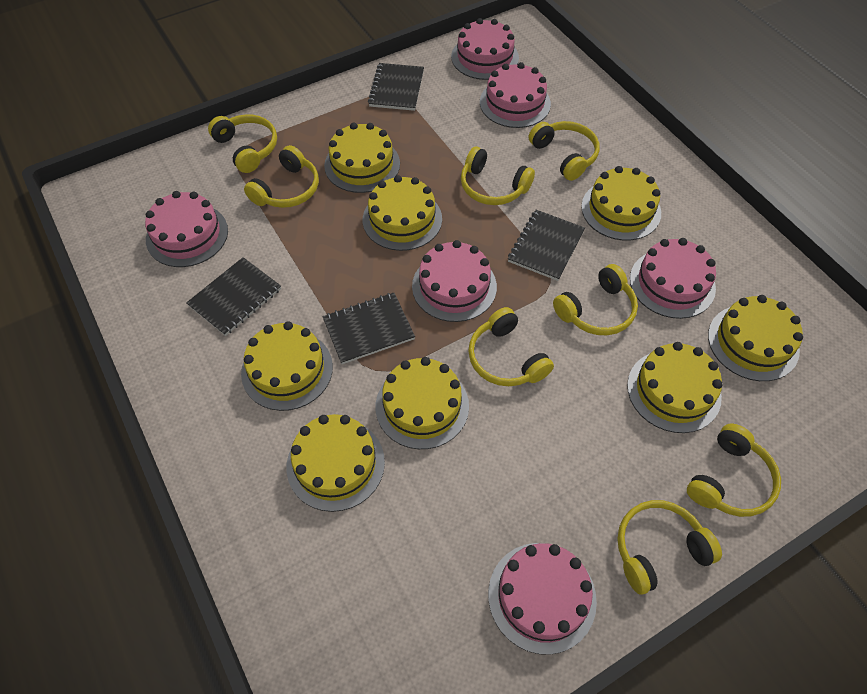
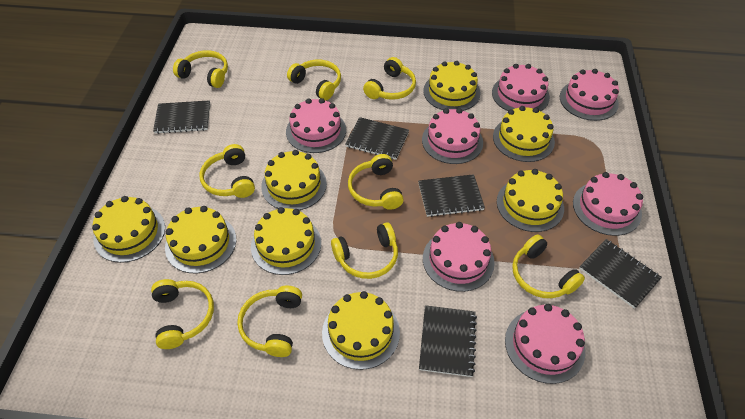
black notebook: [186,257,281,336] [322,293,415,364] [368,63,424,111] [508,210,585,281] = 4 -> [153,100,210,134] [345,117,409,160] [418,174,485,217] [419,305,477,377] [579,239,662,309] = 5
pink cake: [145,191,228,267] [412,240,497,322] [451,18,519,80] [480,62,551,128] [488,543,597,655] [630,238,716,319] = 6 -> [286,98,346,153] [422,108,483,164] [423,222,495,292] [492,64,550,111] [505,304,585,384] [560,69,619,121] [573,172,643,236] = 7
yellow headphones: [208,115,277,173] [244,145,319,208] [461,147,535,205] [468,307,554,386] [529,121,600,181] [553,264,638,335] [617,500,722,595] [687,424,781,517] = 8 -> [151,279,214,349] [173,50,228,88] [199,144,255,198] [237,286,302,357] [287,59,341,101] [331,223,398,279] [348,154,404,210] [363,57,416,100] [512,234,585,298] = 9

